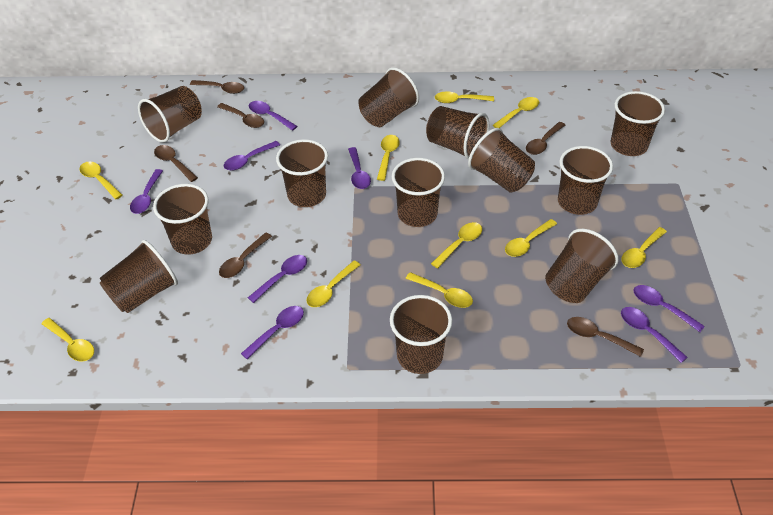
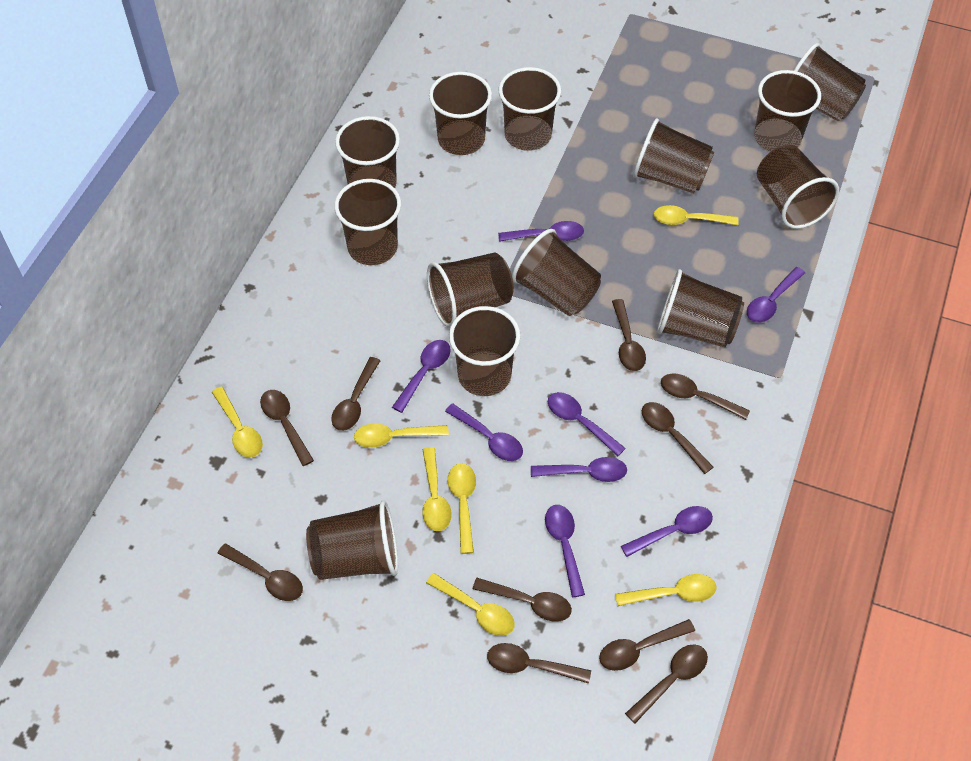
brown cup: [100,240,178,313] [138,86,202,143] [153,184,212,255] [276,139,328,207] [358,67,419,127] [390,295,452,374] [392,158,445,227] [426,106,489,159] [468,128,535,193] [545,229,619,303] [558,146,613,215] [611,91,665,156] = 12 -> [306,500,398,580] [334,179,401,265] [335,116,400,188] [427,252,514,328] [429,72,492,155] [449,306,520,396] [498,67,561,151] [512,229,601,316] [633,118,714,193] [657,269,744,347] [754,70,821,152] [757,145,839,229] [794,43,866,121] = 13
brown spoon: [154,145,198,182] [190,80,244,94] [217,103,264,128] [219,233,272,278] [526,122,565,155] [567,317,644,357] = 6 -> [217,543,303,601] [260,390,314,466] [331,357,380,431] [473,578,572,622] [487,643,591,684] [599,619,695,671] [612,299,646,371] [625,644,708,723] [642,402,713,474] [661,373,750,420] = 10
yellow spoon: [41,318,94,362] [79,161,123,200] [307,260,361,307] [377,135,400,181] [405,272,473,308] [431,222,482,268] [435,91,494,103] [493,97,539,128] [505,219,557,257] [621,227,667,268] = 10 -> [212,387,263,458] [354,424,449,448] [422,447,451,531] [426,573,515,636] [448,463,476,554] [615,574,716,606] [654,205,739,225] = 7

